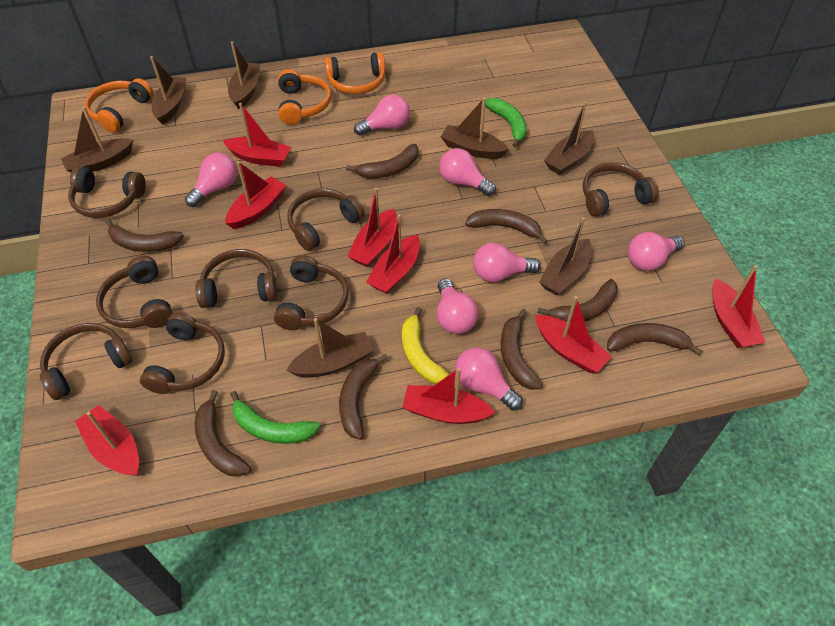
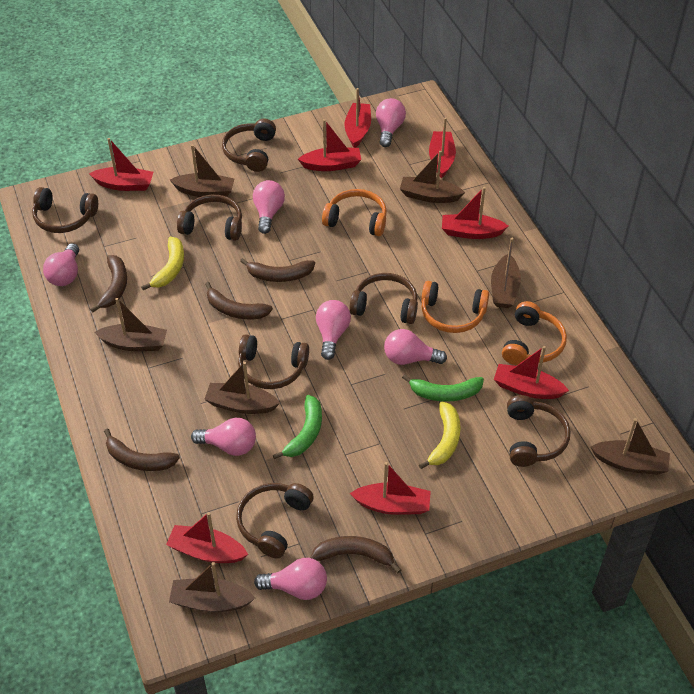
brown banana: [105,219,184,252] [195,390,251,477] [339,354,388,440] [346,144,419,179] [465,209,548,244] [501,309,543,390] [537,279,618,323] [607,323,703,356] = 8 -> [90,255,127,313] [104,429,180,471] [205,282,273,319] [240,258,315,282] [311,536,401,573] = 5
brown headphones: [40,323,133,400] [68,167,146,218] [96,256,173,328] [140,312,225,394] [195,249,277,308] [274,255,349,330] [287,189,365,251] [583,162,659,217] = 8 -> [32,187,98,233] [177,195,242,241] [222,119,276,172] [236,483,314,558] [238,334,309,389] [349,273,418,324] [507,395,570,467] = 7
yellow banana: [402,307,449,384] = 1 -> [141,237,184,290] [419,402,461,469] = 2

